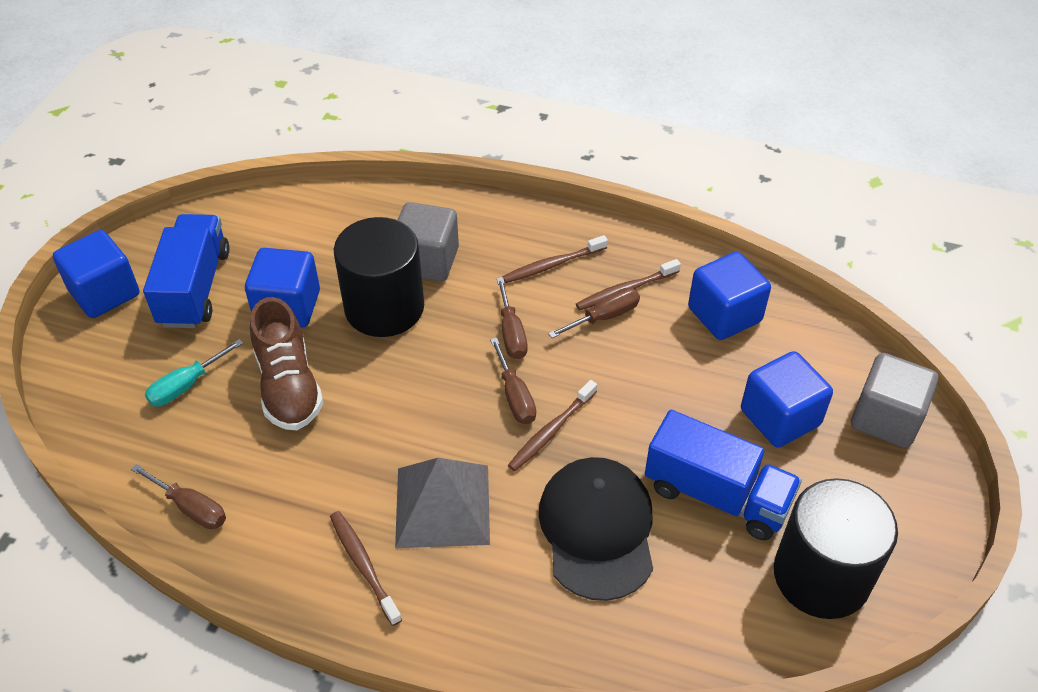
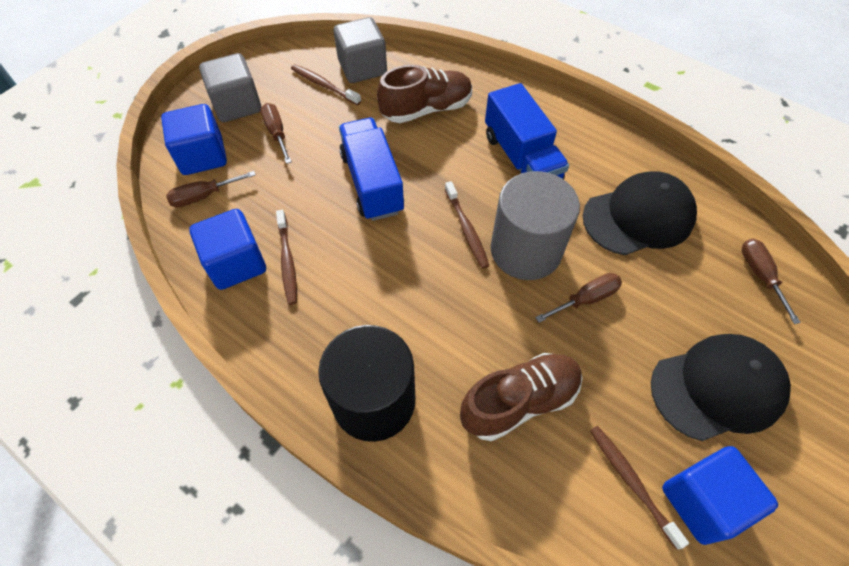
black cap: [539,457,653,601] = 1 -> [583,171,697,255] [651,334,791,441] = 2
black cylinder: [334,217,424,337] [774,478,898,619] = 2 -> [318,325,415,442] = 1
blue cube: [53,230,139,318] [245,248,320,327] [688,252,771,340] [741,351,833,447] = 4 -> [161,104,227,175] [189,209,266,290] [662,446,778,545] = 3
brown shoe: [250,297,324,430] = 1 -> [377,65,472,123] [460,353,583,441] = 2
grey cylinder: none = 0 -> [490,171,580,280] = 1
grey pyramid: [395,458,490,548] = 1 -> none = 0
turquoise screwdriver: [145,339,243,407] = 1 -> none = 0

